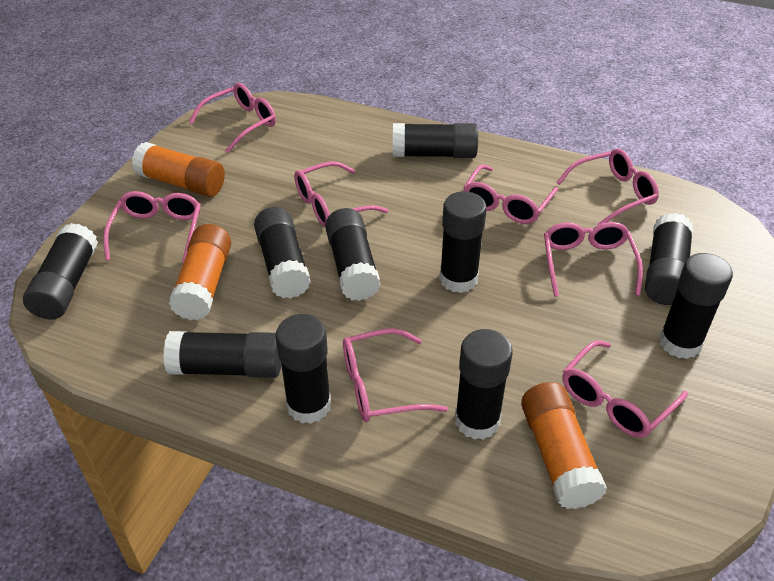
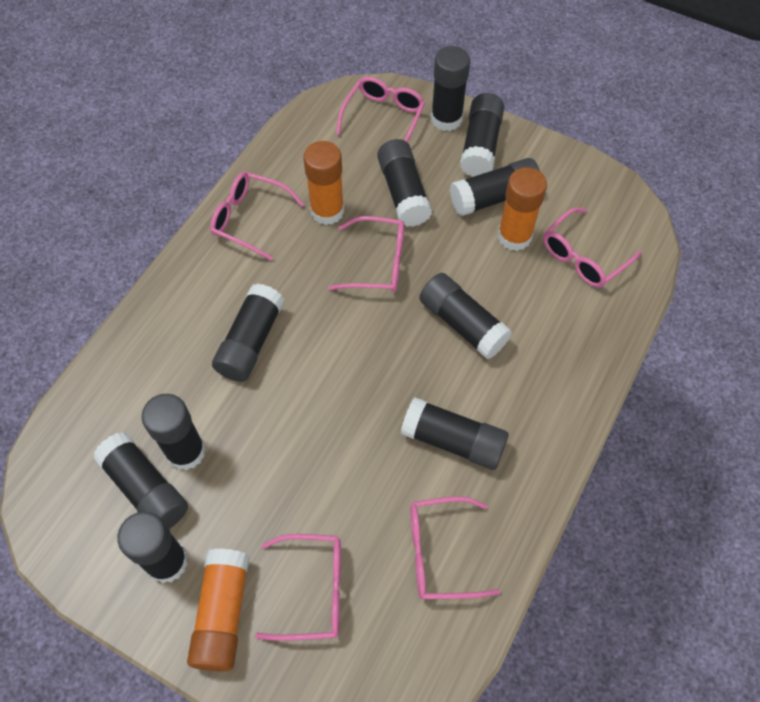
pink glasses: [103,191,201,263] [189,83,276,153] [294,161,388,228] [343,328,448,422] [463,164,558,224] [544,222,643,297] [556,149,659,225] [562,340,688,438] = 8 -> [210,172,304,260] [255,534,341,641] [328,216,404,292] [336,77,425,142] [410,496,501,599] [543,208,642,288] = 6

